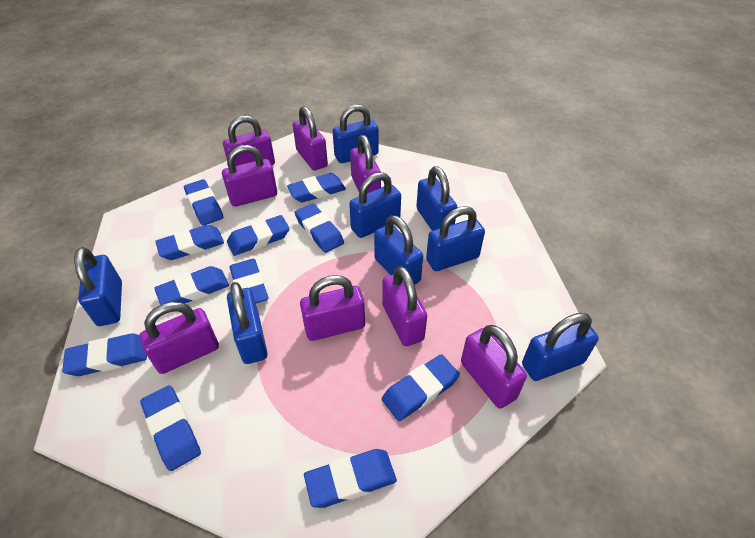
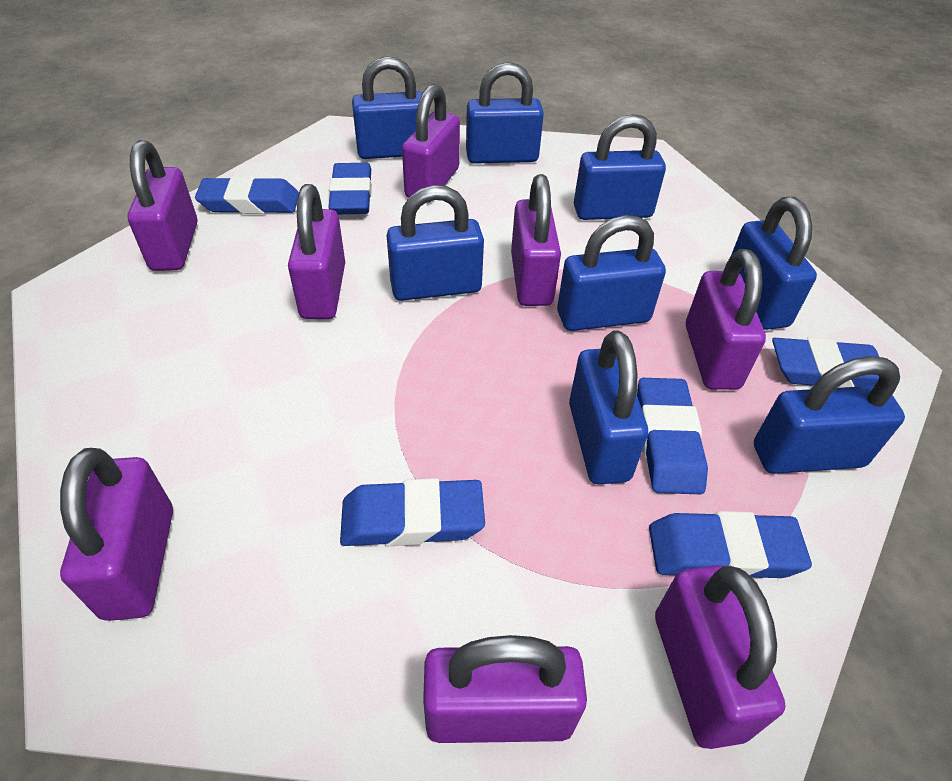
blue eraser: [62,333,147,376] [140,385,201,471] [154,266,229,305] [155,225,224,260] [184,179,223,226] [227,215,290,256] [229,259,268,303] [287,173,346,203] [295,203,344,253] [304,449,397,508] [382,354,460,421] = 11 -> [195,176,299,214] [328,163,372,214] [340,478,485,546] [637,378,708,494] [649,511,812,578] [772,337,879,388] = 6

